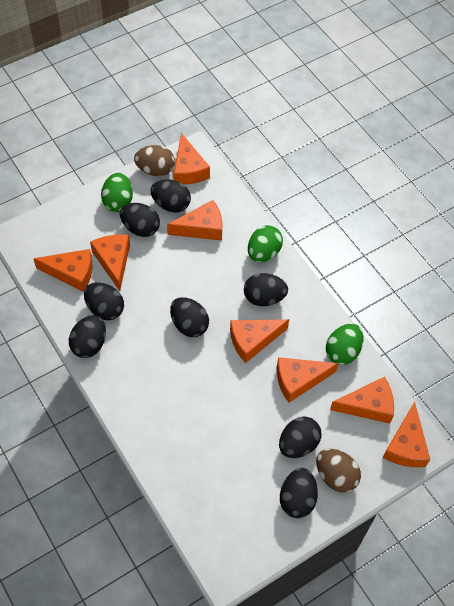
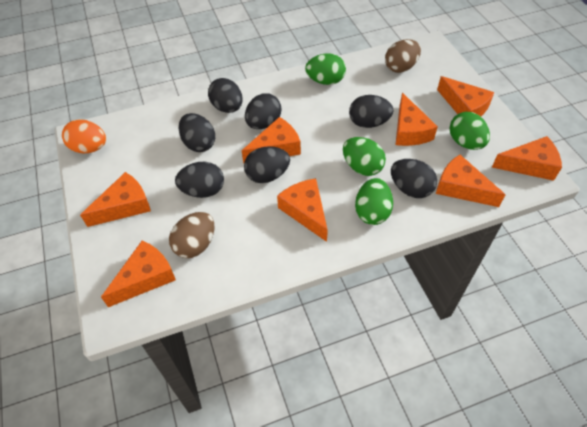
black egg: [69,315,106,358] [84,282,124,320] [120,203,160,237] [150,179,191,213] [170,297,209,337] [244,273,288,306] [279,417,322,458] [280,468,318,518] = 8 -> [175,162,224,198] [179,113,215,152] [208,78,242,113] [244,146,290,183] [245,93,281,129] [349,95,393,128] [391,159,437,198] = 7
green egg: [101,173,133,212] [248,225,283,262] [326,323,363,365] = 3 -> [305,53,346,85] [343,137,386,176] [355,178,393,225] [449,112,490,150] = 4
orange egg: none = 0 -> [62,119,106,154] = 1

